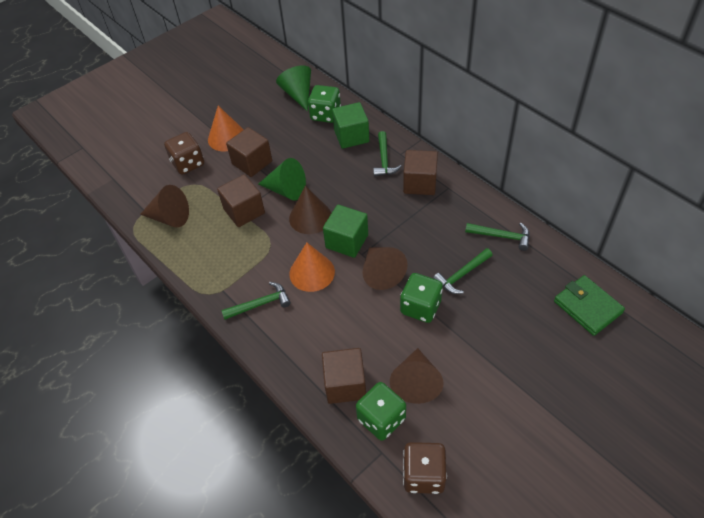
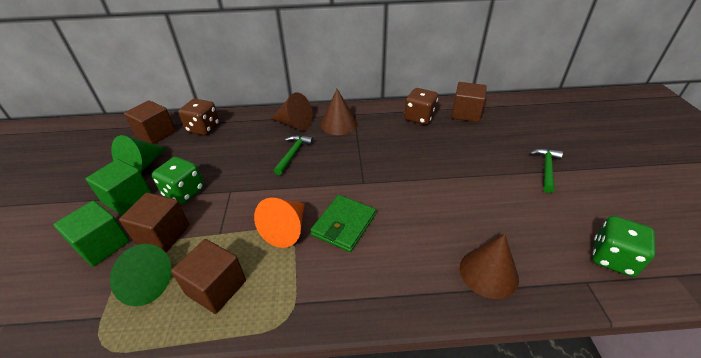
brown cone: [140,185,189,227] [289,186,331,234] [363,247,408,290] [390,348,444,404] = 4 -> [271,92,313,131] [321,89,357,135] [460,234,519,299] = 3
green dice: [308,85,341,123] [356,382,406,441] [400,273,443,323] = 3 -> [152,157,204,204] [592,216,655,277] = 2
green hammer: [221,282,291,320] [373,131,402,176] [433,248,492,294] [465,223,530,251] = 4 -> [274,135,314,175] [530,148,563,193] = 2
orange cone: [208,106,244,151] [289,242,335,292] = 2 -> [254,198,304,248] = 1

